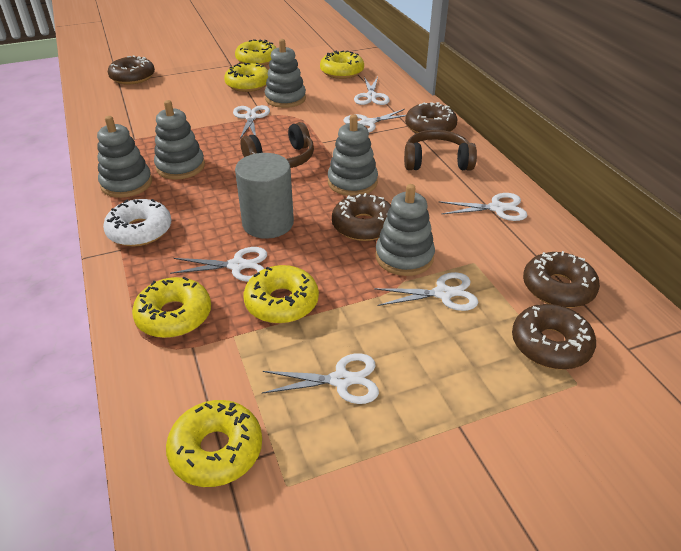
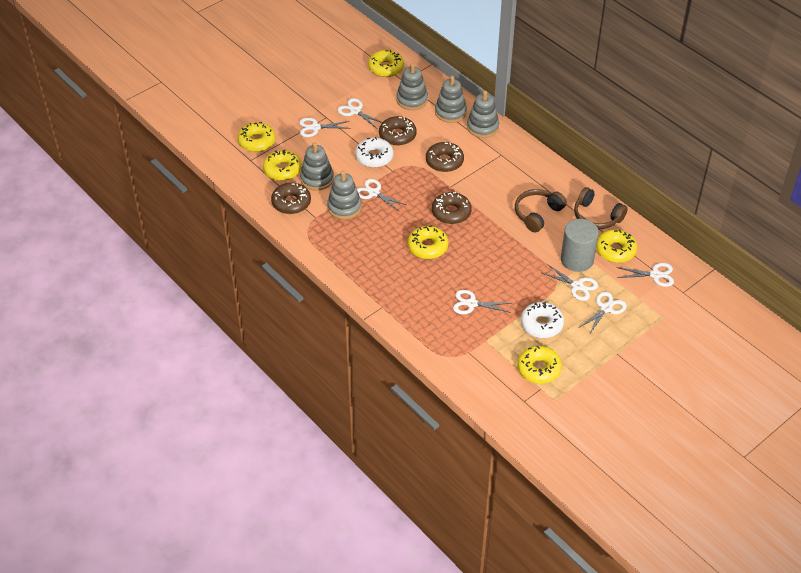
brown donut: [108,55,155,85] [332,193,391,241] [405,102,457,133] [512,304,596,370] [523,251,600,308] = 5 -> [271,183,311,214] [379,116,417,146] [426,142,464,172] [432,192,472,224] = 4
white donut: [103,199,171,247] = 1 -> [355,137,394,168] [521,302,564,338] = 2

